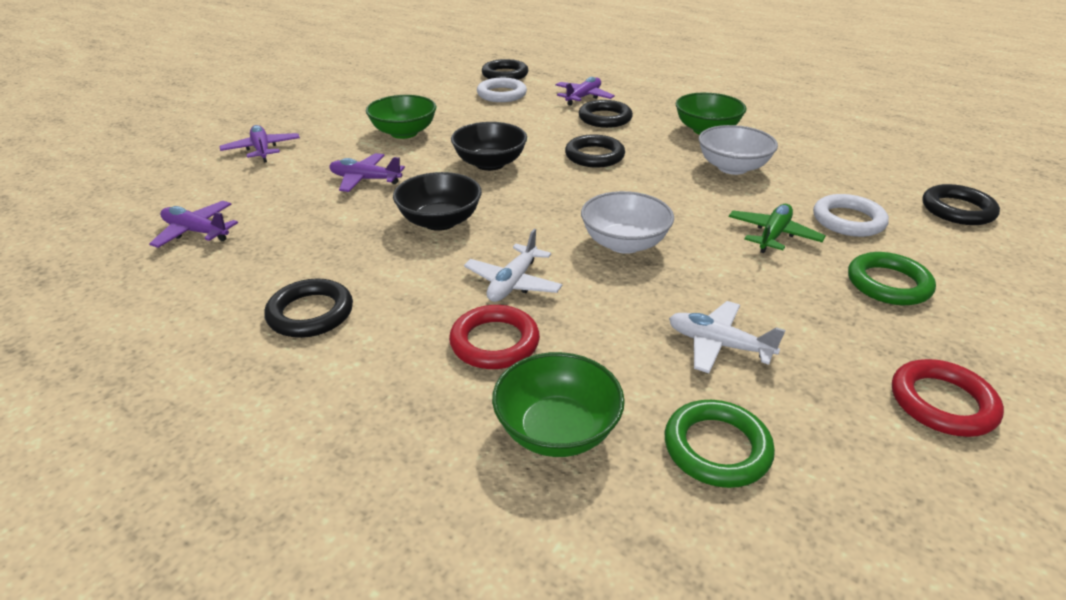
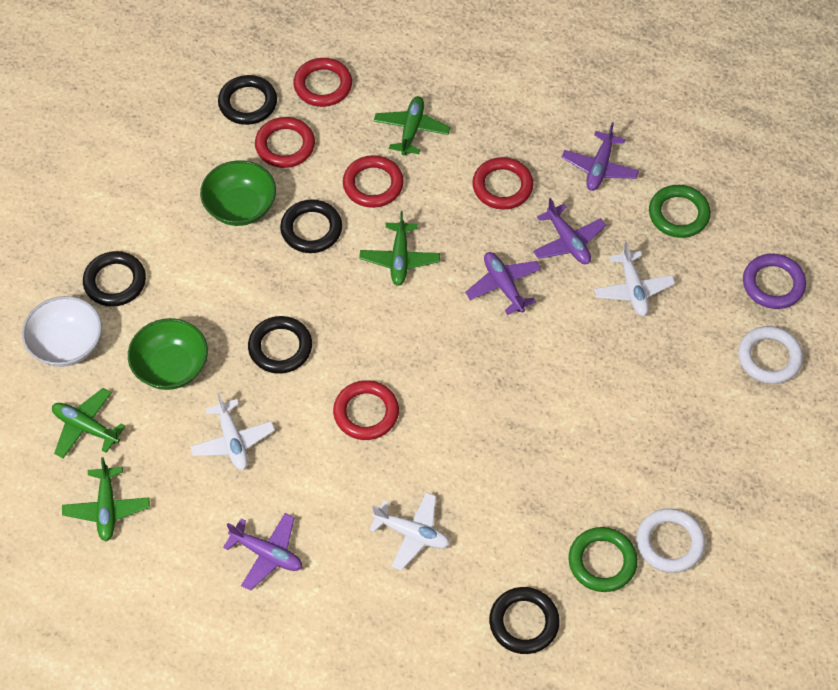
black bowl: [393,172,482,231] [451,122,527,171] = 2 -> none = 0
green bowl: [366,95,437,139] [492,352,625,457] [676,92,747,135] = 3 -> [128,318,208,390] [200,160,276,226] = 2
green plane: [729,204,825,253] = 1 -> [52,388,126,458] [62,457,150,541] [359,211,440,286] [374,96,450,155] = 4
purple ring: none = 0 -> [743,254,806,309] = 1
red ring: [449,305,540,369] [892,359,1004,437] = 2 -> [255,117,315,168] [293,58,352,107] [333,380,399,440] [343,155,404,208] [472,157,533,210] = 5
white bowl: [581,191,674,254] [699,125,778,175] = 2 -> [22,296,102,367] = 1
white plane: [464,229,562,302] [669,301,786,373] = 2 -> [190,393,275,470] [369,492,450,571] [594,242,675,316] = 3

